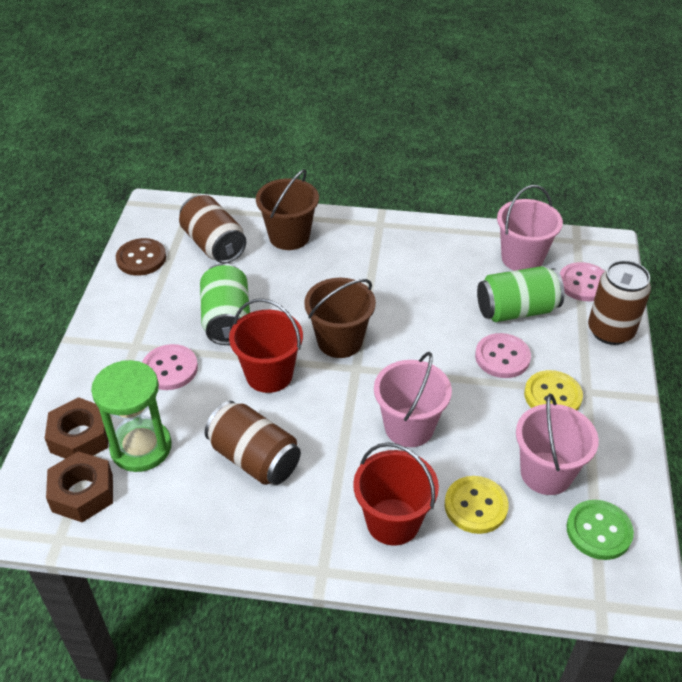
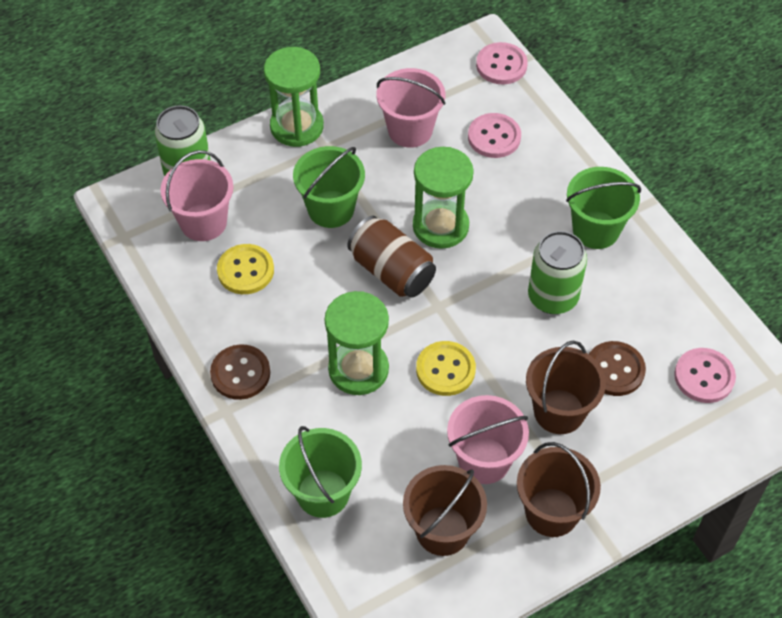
brown bucket: [256,169,319,250] [304,278,376,358] = 2 -> [403,465,487,556] [517,442,601,537] [526,340,606,434] = 3
brown button: [116,238,166,276] = 1 -> [210,344,270,400] [589,341,646,396] = 2
brown can: [179,195,246,263] [205,401,301,485] [588,260,651,345] = 3 -> [347,216,436,298] = 1
brown nut: [45,397,109,459] [46,451,113,522] = 2 -> none = 0
green bucket: none = 0 -> [279,426,362,518] [293,146,365,228] [566,167,641,249] = 3
green button: [566,500,634,560] = 1 -> none = 0
green hourglass: [91,360,172,472] = 1 -> [264,47,324,147] [325,291,389,395] [413,147,474,249] = 3
red bucket: [229,298,303,393] [353,442,439,546] = 2 -> none = 0

